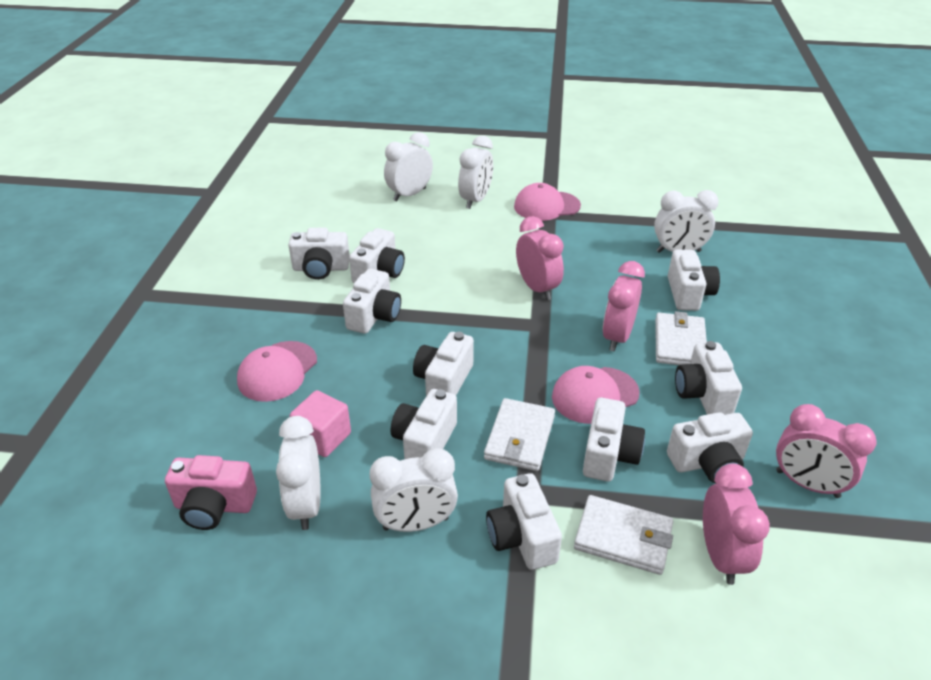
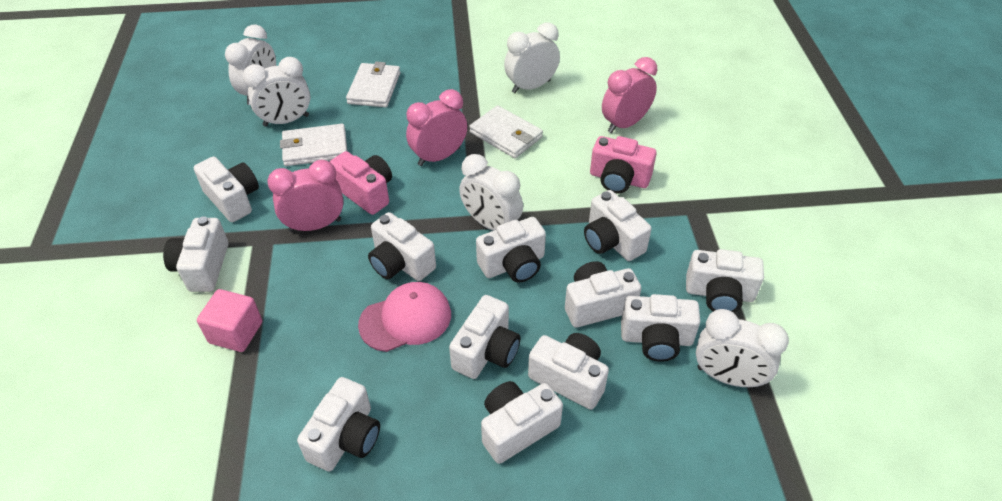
pink camera: [165,455,257,530] = 1 -> [330,151,392,215] [590,136,657,193] = 2
pink cap: [237,341,317,402] [514,183,581,221] [552,366,640,424] = 3 -> [358,282,451,352] = 1
pink clock: [516,216,564,300] [603,261,645,351] [703,464,770,585] [776,404,877,498] = 4 -> [267,160,344,232] [406,89,467,166] [602,57,657,133] = 3
white camera: [288,228,350,280] [343,269,401,334] [349,228,405,283] [391,389,457,459] [413,332,474,396] [486,473,562,570] [583,398,645,482] [667,412,753,483] [668,250,720,311] [675,341,742,415] = 10 -> [163,216,228,292] [194,157,259,222] [297,377,380,472] [368,212,436,281] [449,295,521,379] [476,217,546,283] [481,381,563,464] [528,333,609,410] [565,261,642,328] [584,190,652,261] [621,294,700,362] [686,249,764,313] = 12

